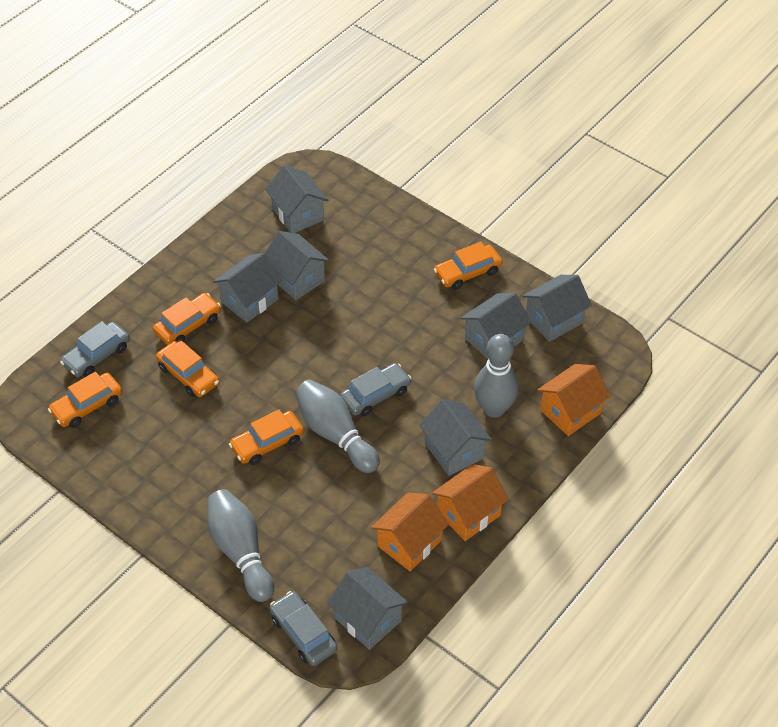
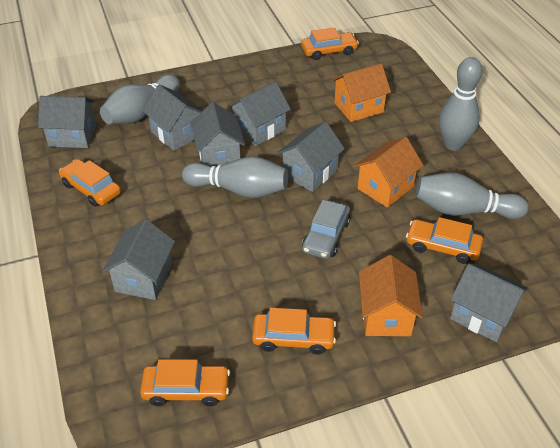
grey bowling pin: [207,489,274,602] [295,379,380,473] [474,334,519,418] = 3 -> [100,75,180,124] [182,156,288,198] [416,172,529,219] [439,57,483,151] = 4
grey car: [60,321,130,377] [270,591,337,666] [340,363,412,417] = 3 -> [302,200,350,259] = 1

